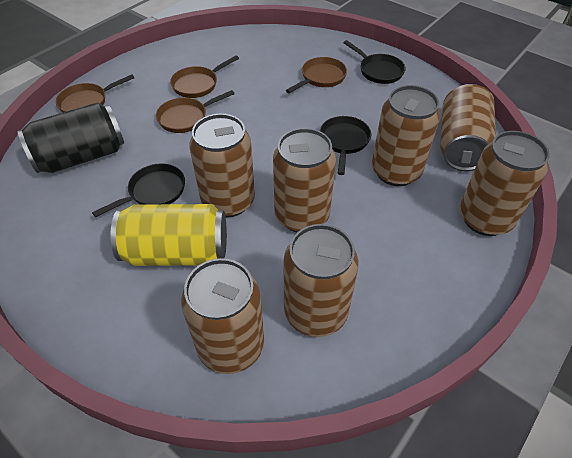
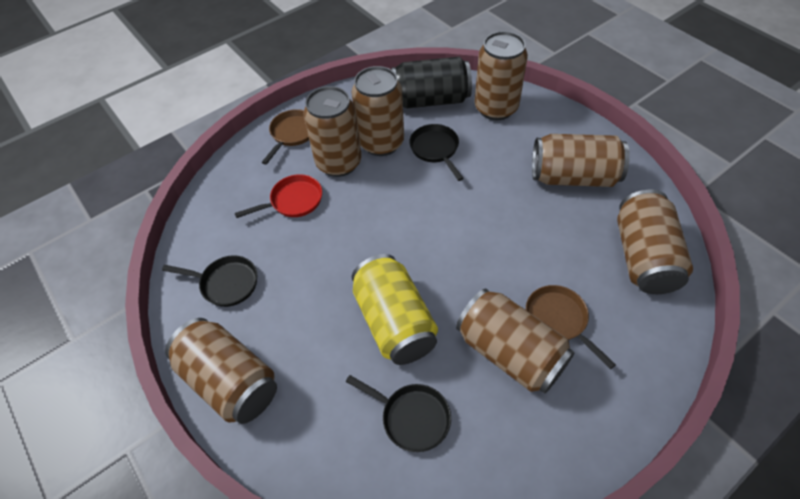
brown pan: [56,74,135,112] [156,90,235,133] [170,55,239,98] [286,57,347,93] = 4 -> [262,109,309,165] [526,285,616,369] = 2
red pan: none = 0 -> [235,174,322,218] = 1

